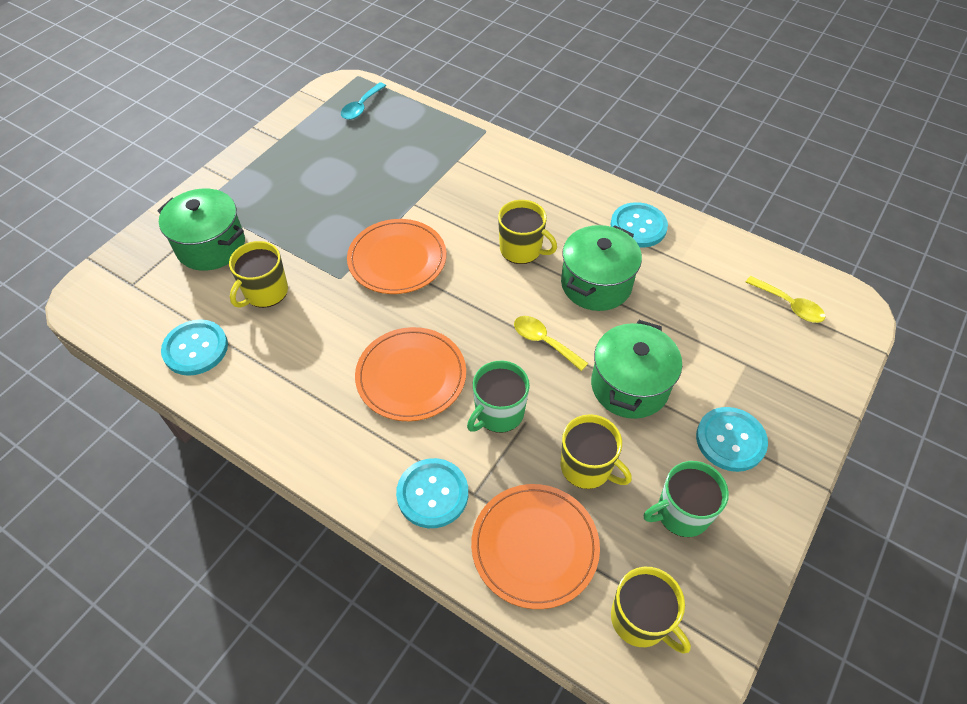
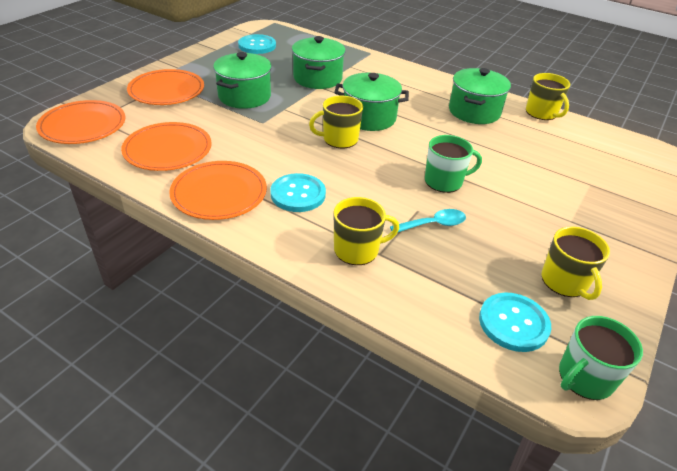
green pot: [157,188,245,271] [561,225,642,311] [591,320,682,419] = 3 -> [213,52,272,109] [292,36,345,89] [334,73,409,131] [449,68,511,124] = 4
orange plate: [347,219,446,294] [355,327,466,421] [471,484,600,609] = 3 -> [36,100,125,144] [121,122,212,171] [127,69,204,105] [169,161,267,220] = 4
turquoise button: [161,319,228,376] [396,458,468,528] [611,202,668,248] [696,407,768,472] = 4 -> [238,34,276,54] [270,173,326,212] [479,293,551,352] = 3
yellow spoon: [514,316,588,371] [746,276,825,323] = 2 -> none = 0

